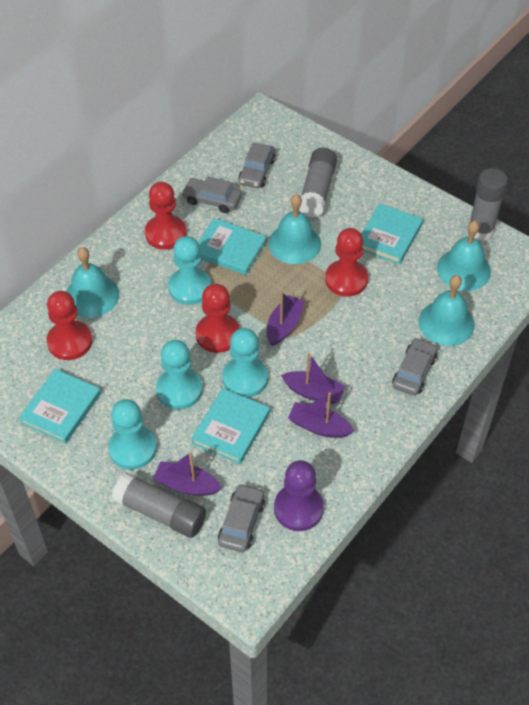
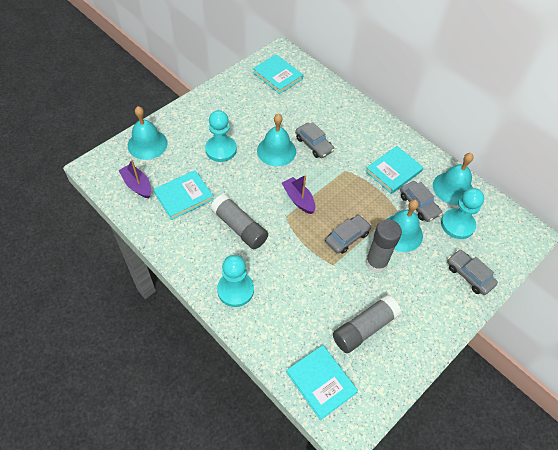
purple boat: [153,452,222,496] [267,292,305,346] [281,353,345,404] [288,392,354,438] = 4 -> [118,159,151,198] [282,175,315,214] = 2
purple pawn: [274,460,324,531] = 1 -> none = 0
red pawn: [47,291,92,360] [145,182,187,250] [195,284,240,353] [325,228,368,297] = 4 -> none = 0
turquoise pawn: [108,399,157,470] [156,340,202,410] [168,236,211,305] [222,328,268,398] = 4 -> [205,110,237,162] [217,255,254,307] [441,188,484,239] = 3

